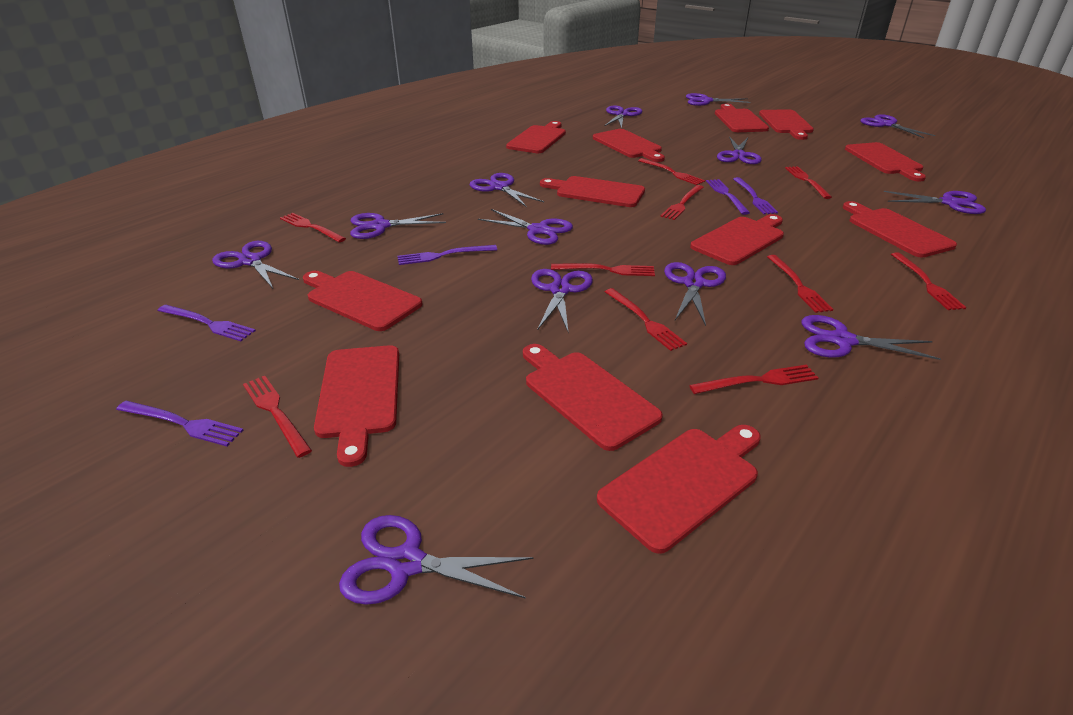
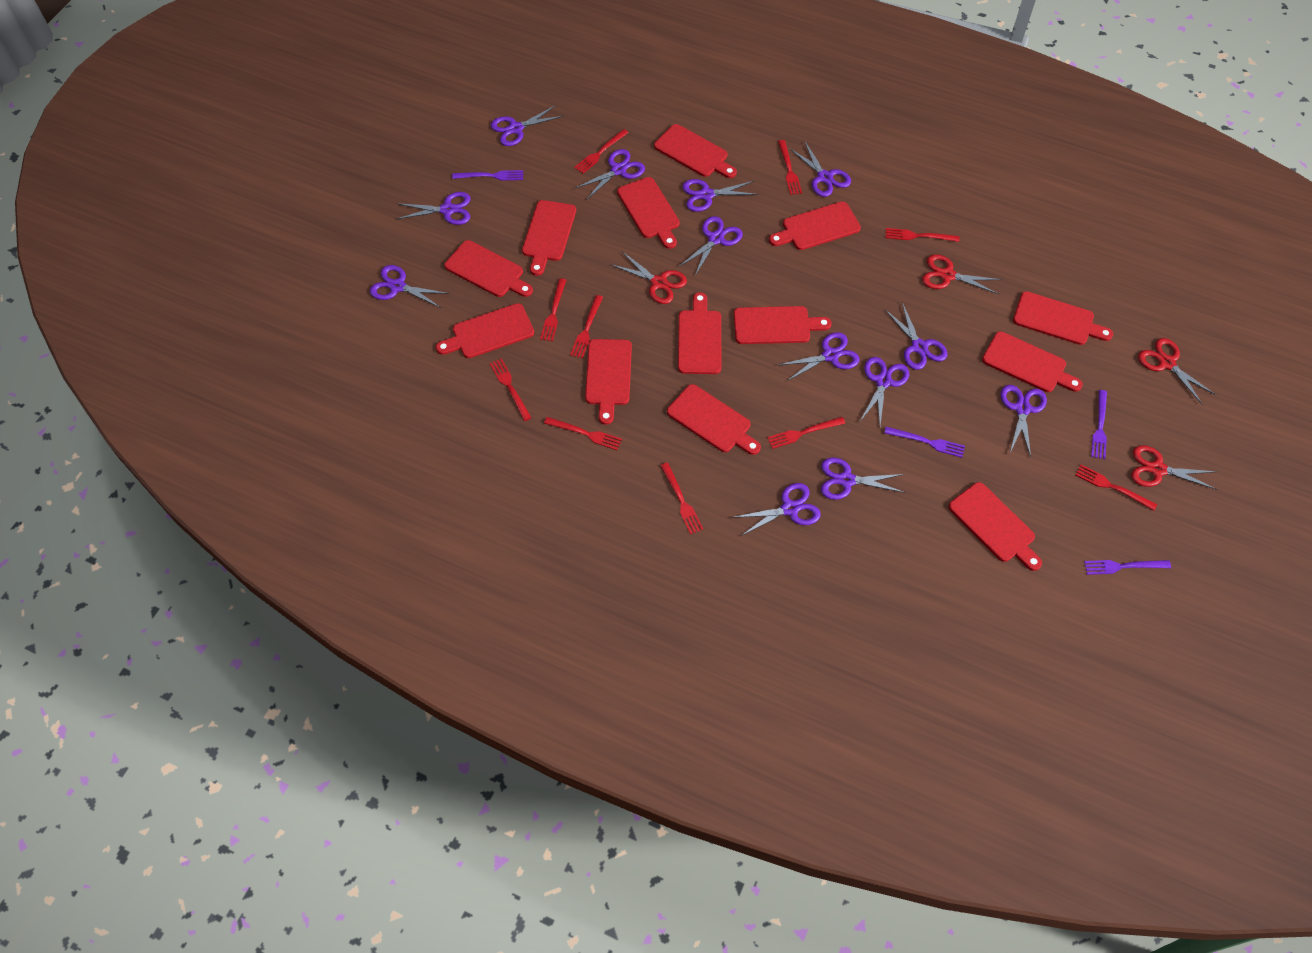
purple fork: [116,401,244,446] [157,305,256,341] [398,245,497,265] [706,179,750,215] [733,177,778,214] = 5 -> [452,170,523,181] [884,427,965,458] [1084,560,1171,575] [1091,390,1107,459] = 4
red cutting board: [303,271,422,331] [314,345,399,467] [506,121,566,153] [523,344,663,451] [540,176,645,207] [593,129,665,162] [597,425,761,554] [690,214,784,265] [715,104,769,132] [759,110,814,140] [843,201,957,258] [845,142,926,181] = 12 -> [436,303,534,358] [444,240,533,297] [522,200,576,276] [585,339,632,425] [617,177,680,249] [654,124,737,178] [667,384,761,455] [678,292,721,374] [734,306,831,344] [769,201,861,250] [949,482,1042,571] [982,331,1083,392] [1013,291,1113,345] = 13
red scissors: none = 0 -> [612,252,687,304] [922,254,1002,294] [1132,445,1217,490] [1138,338,1216,405] = 4

